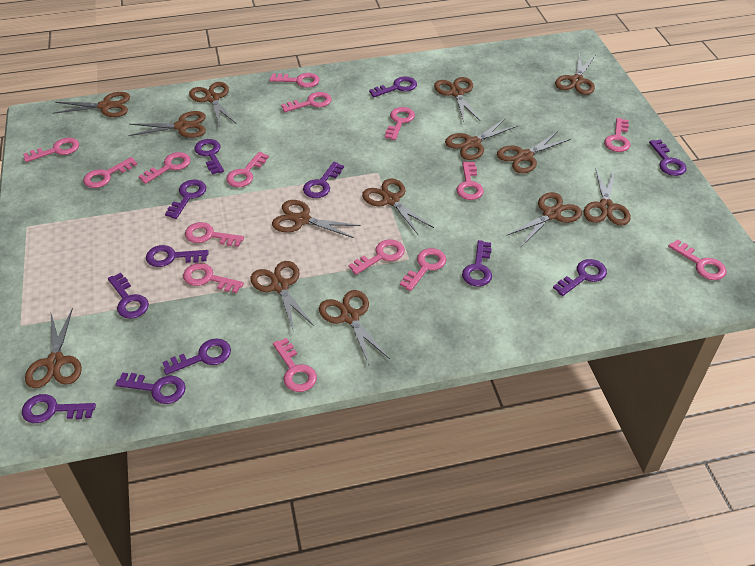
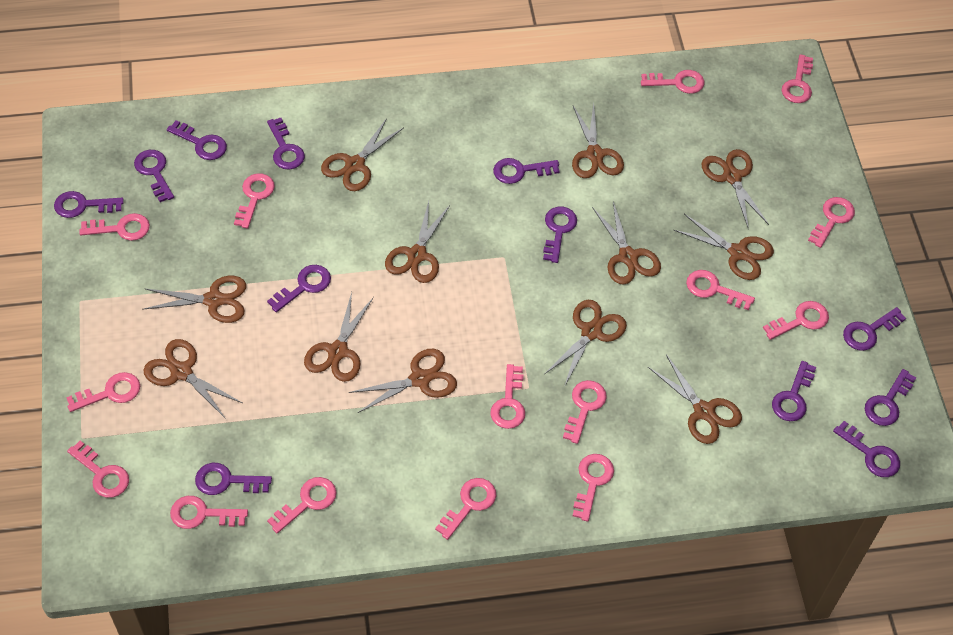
brown scissors: [25,308,82,388] [53,92,130,117] [128,111,206,138] [189,82,237,127] [250,261,314,330] [272,200,360,238] [319,290,390,365] [362,178,434,234] [434,77,480,122] [445,118,518,160] [497,131,571,173] [506,192,582,247] [555,53,595,95] [584,169,631,225] = 14 -> [142,276,246,323] [143,339,242,419] [304,292,374,382] [321,118,403,191] [349,349,457,413] [385,201,450,283] [545,300,627,387] [572,104,624,178] [592,202,661,285] [648,354,742,444] [674,214,774,280] [701,149,769,229] = 12

